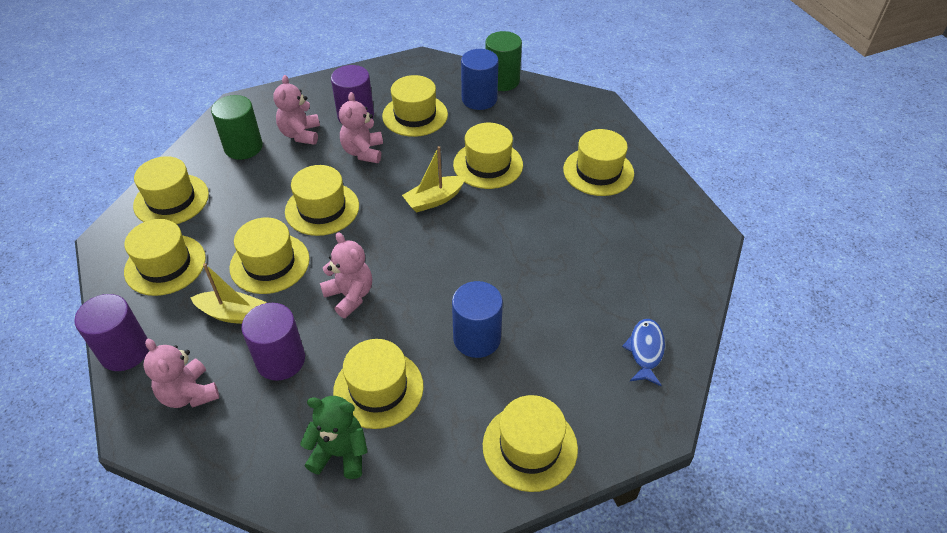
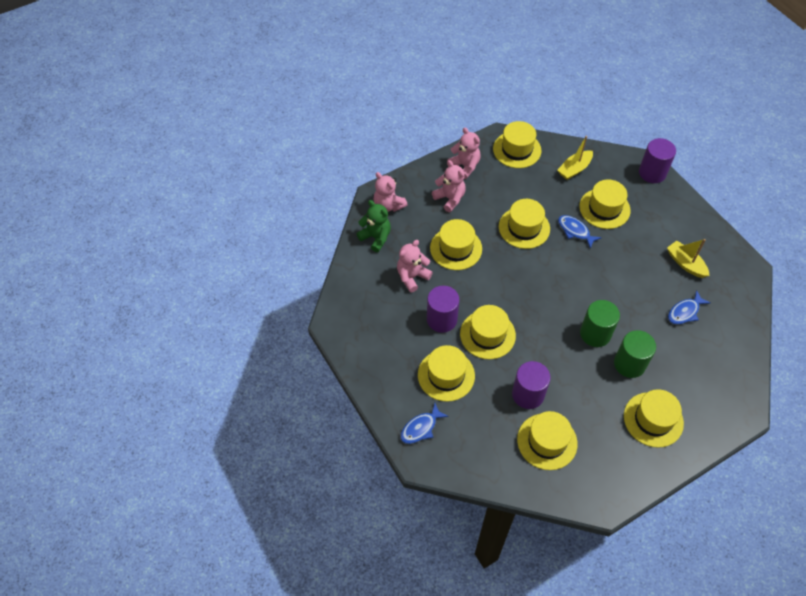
blue cylinder: [452,281,503,358] [461,49,499,110] = 2 -> none = 0
blue fish: [622,319,665,386] = 1 -> [400,403,449,444] [558,215,602,249] [668,290,711,324] = 3
yellow hat: [124,219,206,296] [133,156,209,224] [229,217,310,294] [285,165,359,236] [333,339,424,429] [382,75,448,137] [453,123,523,189] [483,395,578,492] [563,129,634,196] = 9 -> [418,345,475,402] [430,219,482,270] [460,305,516,359] [493,121,541,168] [499,199,550,249] [517,411,578,470] [579,179,631,229] [624,389,684,448] = 8

